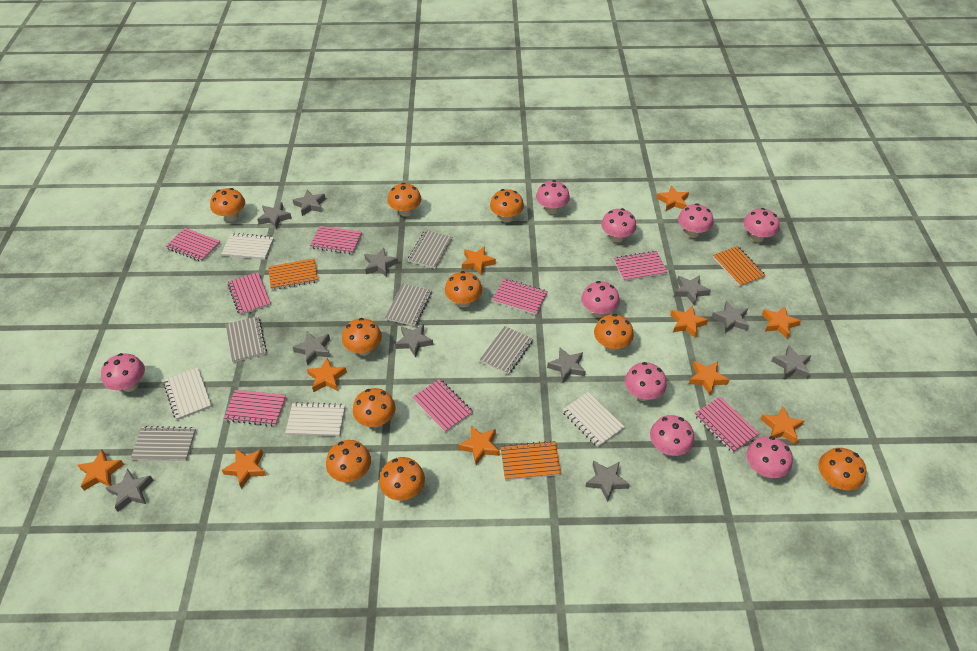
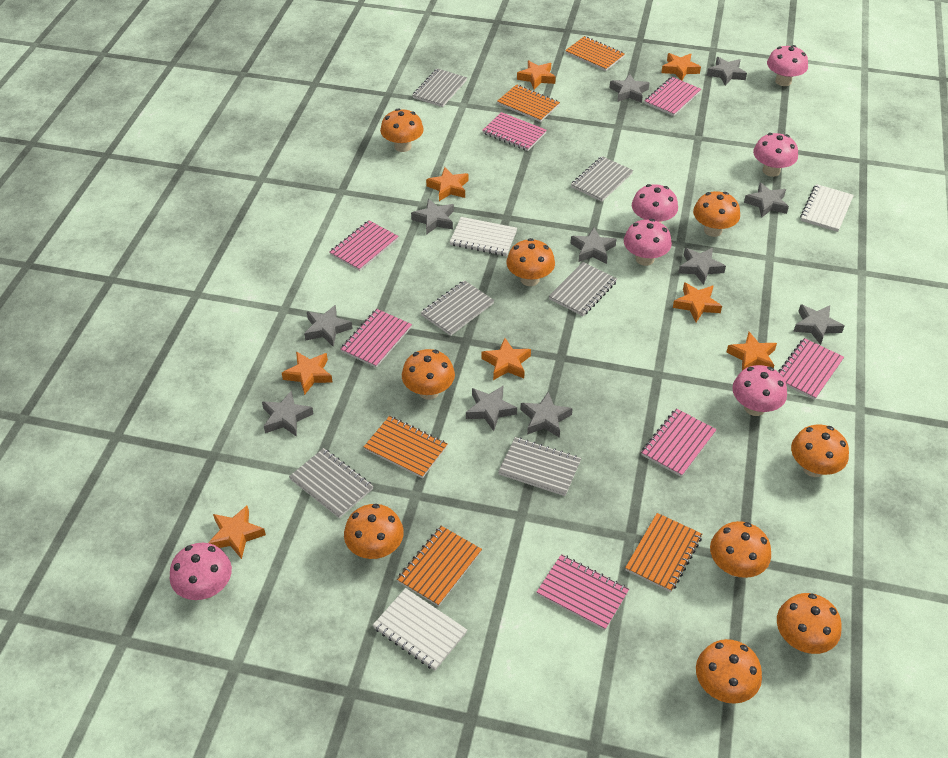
grey notebook: [130,426,196,461] [225,316,267,363] [385,284,432,326] [408,230,452,269] [480,326,533,375] = 5 -> [289,448,373,518] [412,68,467,107] [421,280,494,336] [498,437,581,496] [549,262,617,316] [571,156,633,202] = 6
orange mushroom: [210,188,245,222] [326,440,371,482] [342,318,382,356] [353,388,395,428] [379,457,425,500] [387,183,421,217] [445,271,482,308] [490,189,524,223] [594,314,634,352] [818,448,866,490] = 10 -> [344,504,404,559] [380,108,424,152] [402,349,455,400] [507,238,555,286] [693,191,740,237] [696,639,762,704] [710,521,771,578] [777,593,842,654] [791,425,849,477] = 9
orange notebook: [268,259,318,290] [501,441,561,480] [713,246,766,287] = 3 -> [364,416,448,478] [397,526,482,607] [497,84,560,122] [565,36,625,71] [625,513,702,592] = 5
orange star: [77,450,124,491] [222,449,266,489] [307,358,347,392] [458,426,499,465] [462,246,496,276] [656,186,689,211] [670,305,708,338] [689,361,729,395] [761,406,804,445] [762,306,801,339] = 10 -> [208,506,266,559] [282,352,333,395] [426,167,468,201] [482,338,531,380] [517,61,556,89] [661,53,701,81] [673,282,722,322] [727,332,777,370] = 8
pink mushroom: [101,353,145,392] [536,180,570,214] [581,281,620,318] [601,208,636,243] [625,362,667,401] [650,415,694,456] [678,203,713,238] [743,208,780,243] [746,436,793,478] = 9 -> [170,543,232,600] [624,219,672,266] [632,184,678,223] [732,365,787,416] [753,133,798,177] [767,45,808,86] = 6
pink notebook: [166,228,221,262] [223,390,286,426] [227,272,271,315] [310,226,362,254] [413,379,473,433] [492,278,548,315] [614,251,667,281] [695,397,759,453] = 8 -> [330,220,399,271] [340,309,412,368] [482,112,547,151] [537,554,629,630] [641,408,717,477] [645,77,701,116] [779,338,844,400] = 7
white notebook: [163,367,212,420] [221,233,274,260] [285,402,345,436] [562,392,625,447] = 4 -> [373,588,467,670] [450,217,517,256] [800,184,854,232] = 3

